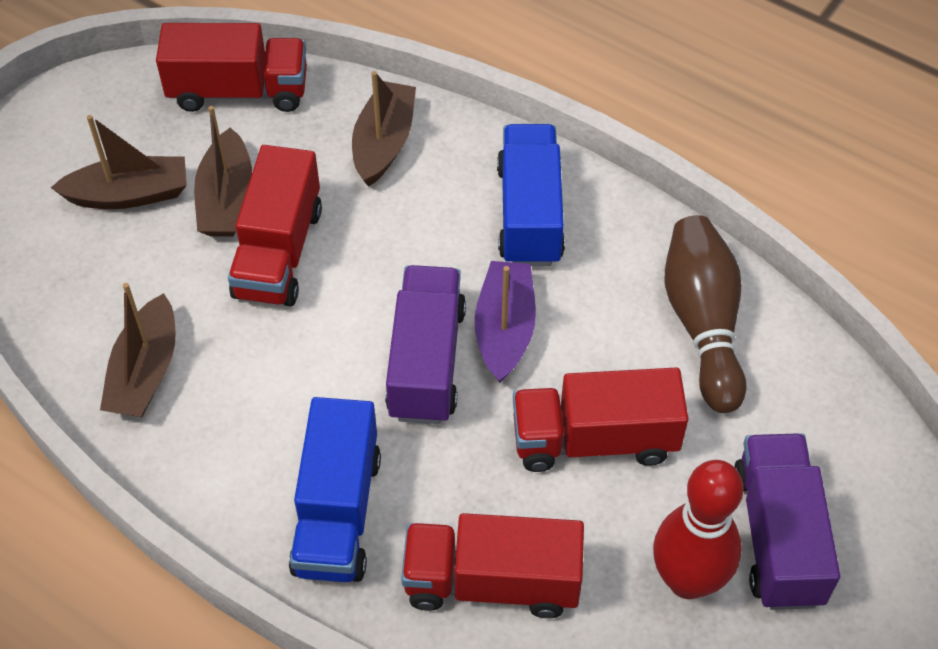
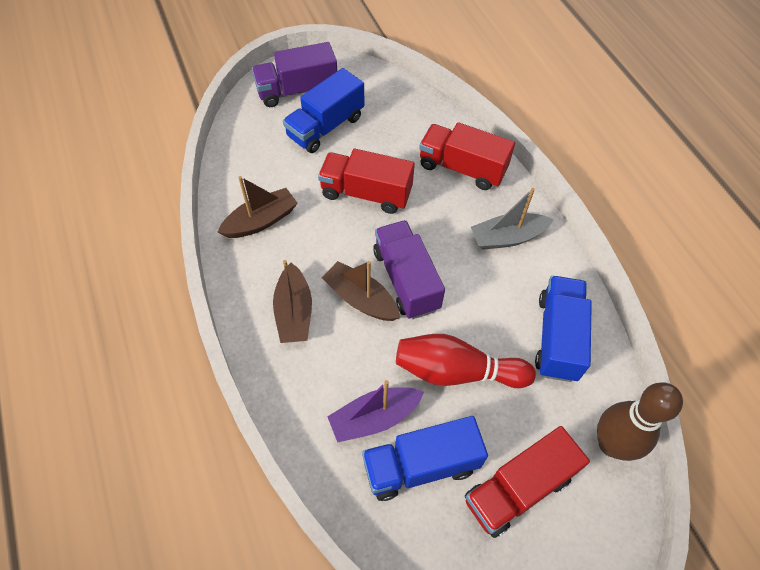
blue truck: [289,397,381,582] [497,124,565,266] = 2 -> [283,68,364,153] [362,416,488,501] [535,276,592,382] = 3
brown boat: [51,115,187,209] [100,283,176,417] [194,106,252,237] [352,71,416,187] = 4 -> [218,176,298,238] [273,260,312,343] [322,261,400,321] = 3
grey boat: none = 0 -> [471,188,554,250] = 1
red truck: [156,23,307,112] [228,145,322,306] [401,513,584,618] [513,367,689,472] = 4 -> [318,149,415,214] [419,122,515,190] [465,426,590,538] = 3

